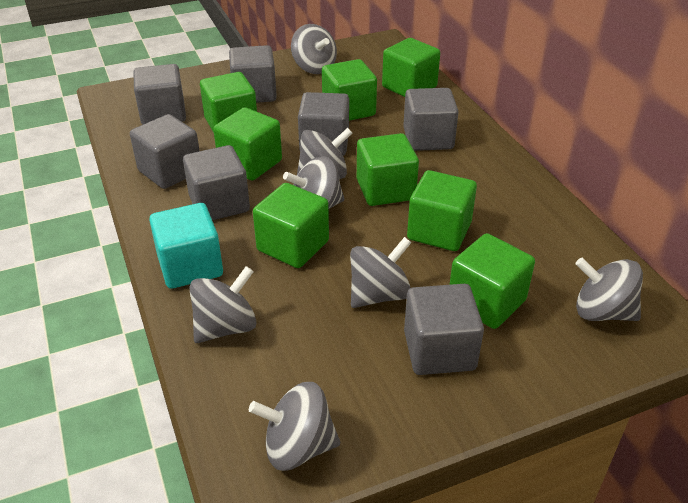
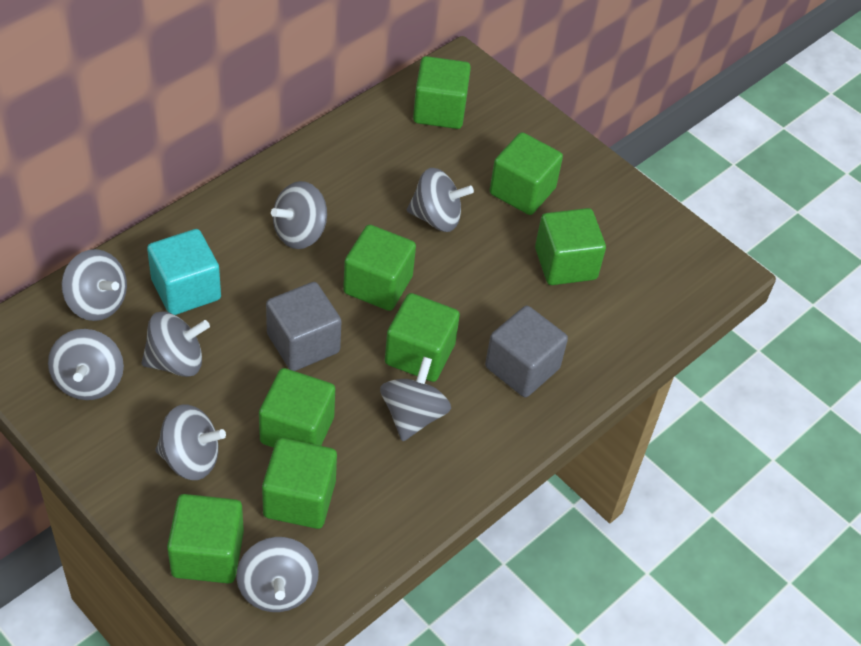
grey cube: [130,114,200,189] [133,64,186,125] [183,145,250,220] [229,45,277,103] [298,92,349,156] [403,88,459,151] [404,284,484,375] = 7 -> [266,282,342,371] [485,306,568,397] = 2
grey spinning top: [189,266,257,343] [249,382,340,471] [283,156,345,209] [291,24,337,74] [297,128,352,179] [350,237,411,308] [575,258,643,321] = 7 -> [48,329,124,400] [62,249,127,321] [141,311,210,377] [155,404,226,480] [236,537,319,612] [271,181,327,249] [380,357,451,441] [407,168,474,232] = 8

